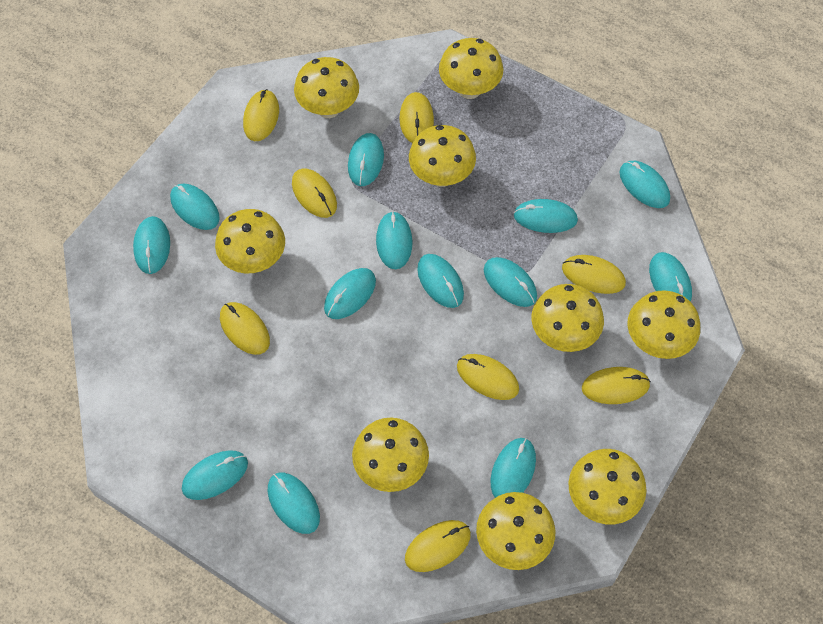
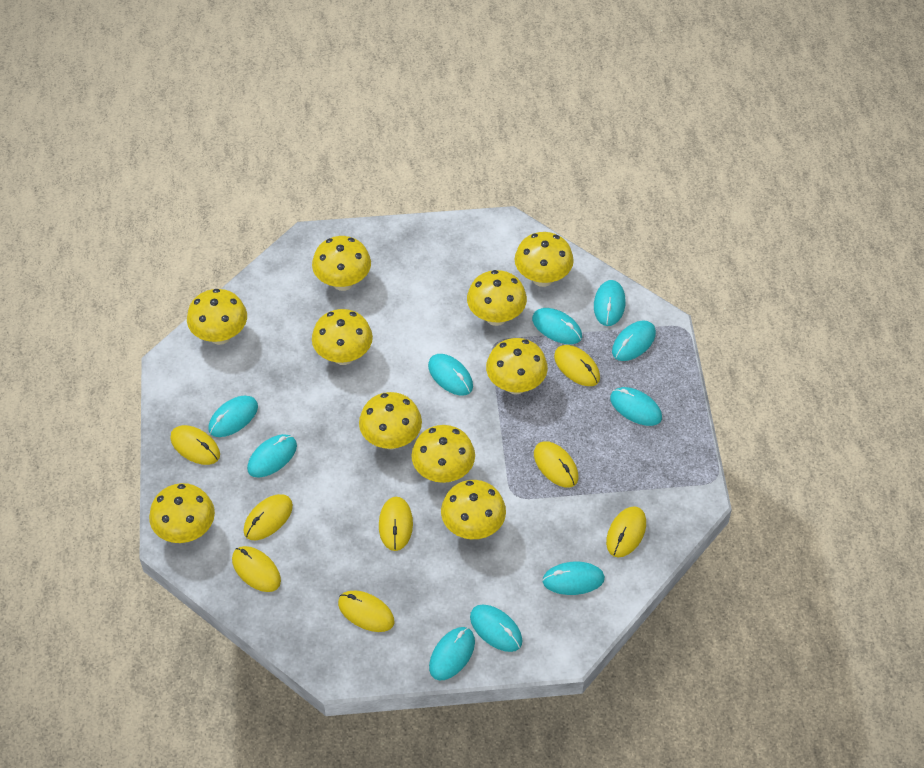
turquoise mouse: [133,216,170,274] [170,184,220,230] [182,450,248,500] [268,473,320,534] [324,268,376,319] [348,133,384,186] [376,211,412,269] [417,254,464,308] [484,257,537,307] [491,438,536,498] [514,199,578,233] [619,161,670,208] [649,252,692,302] = 13 -> [208,395,258,437] [247,434,297,478] [428,354,473,396] [429,627,475,680] [470,604,522,652] [532,308,582,344] [542,562,605,595] [594,280,626,326] [610,387,662,426] [612,321,656,361] = 10
yellow mushroom: [215,209,285,273] [294,57,359,118] [352,417,429,492] [409,125,476,187] [439,38,504,99] [476,492,555,570] [531,284,604,352] [568,449,646,524] [627,290,700,359] = 9 -> [149,483,215,543] [187,289,247,345] [312,236,371,291] [312,309,373,365] [359,392,422,449] [411,425,475,483] [441,480,506,539] [467,270,527,326] [486,338,548,395] [515,232,574,287] = 10

